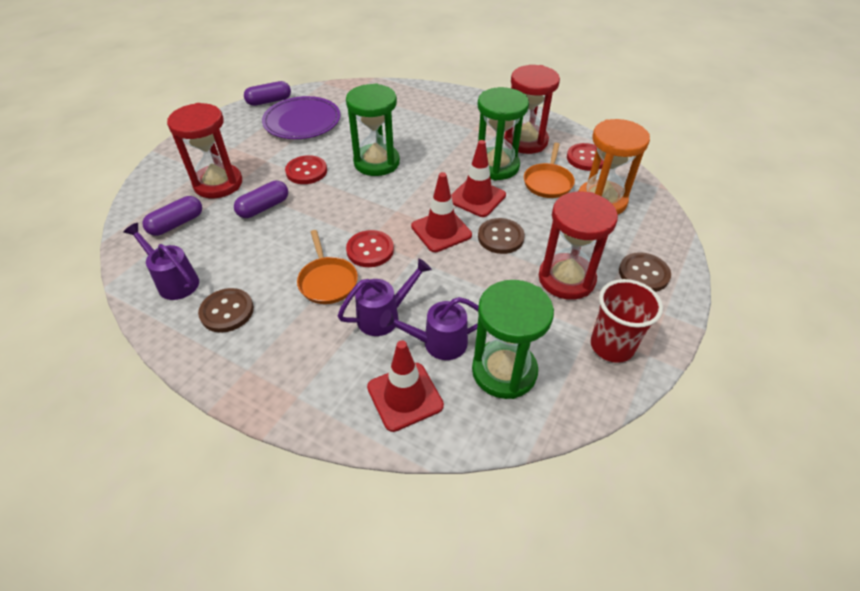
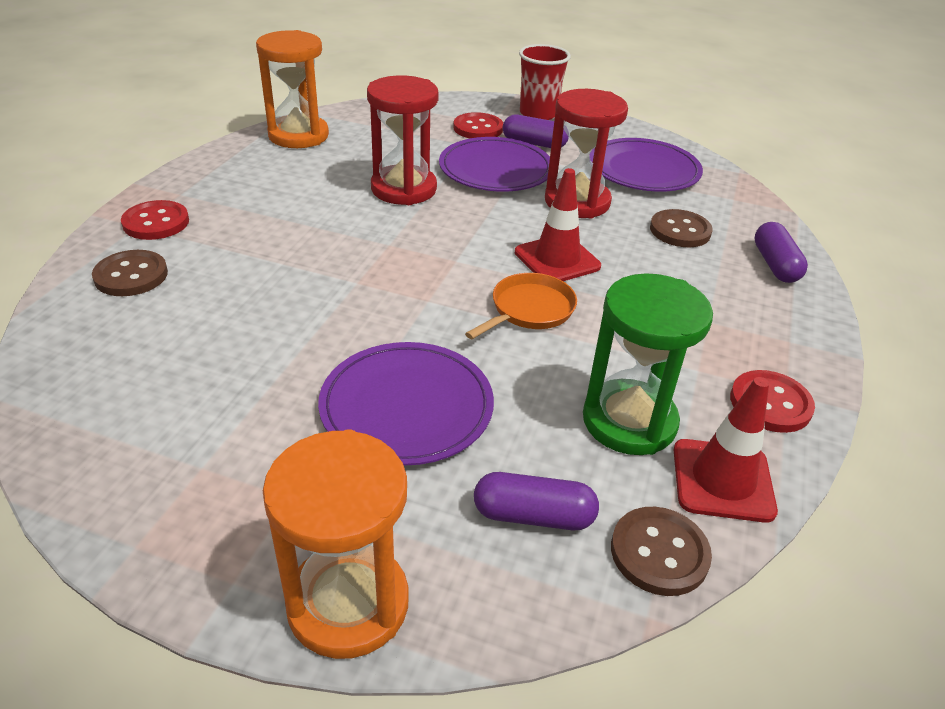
green hourglass: [346,83,400,176] [472,280,554,399] [477,87,529,180] = 3 -> [583,273,713,455] = 1
orange hourglass: [578,119,650,214] = 1 -> [256,30,329,148] [263,429,409,659] = 2
orange pan: [297,230,358,304] [524,143,575,198] = 2 -> [465,273,577,339] = 1
purple plate: [262,96,341,139] = 1 -> [318,342,494,466] [439,137,550,192] [589,138,703,192] = 3
purple watering can: [123,223,199,300] [338,258,432,336] [380,297,478,360] = 3 -> none = 0
red hourglass: [167,103,242,198] [504,65,560,154] [539,192,618,300] = 3 -> [367,75,439,205] [545,89,628,219] = 2
red traffic cone: [367,340,444,432] [411,172,472,252] [451,140,506,217] = 3 -> [515,168,601,281] [674,377,778,523] = 2

